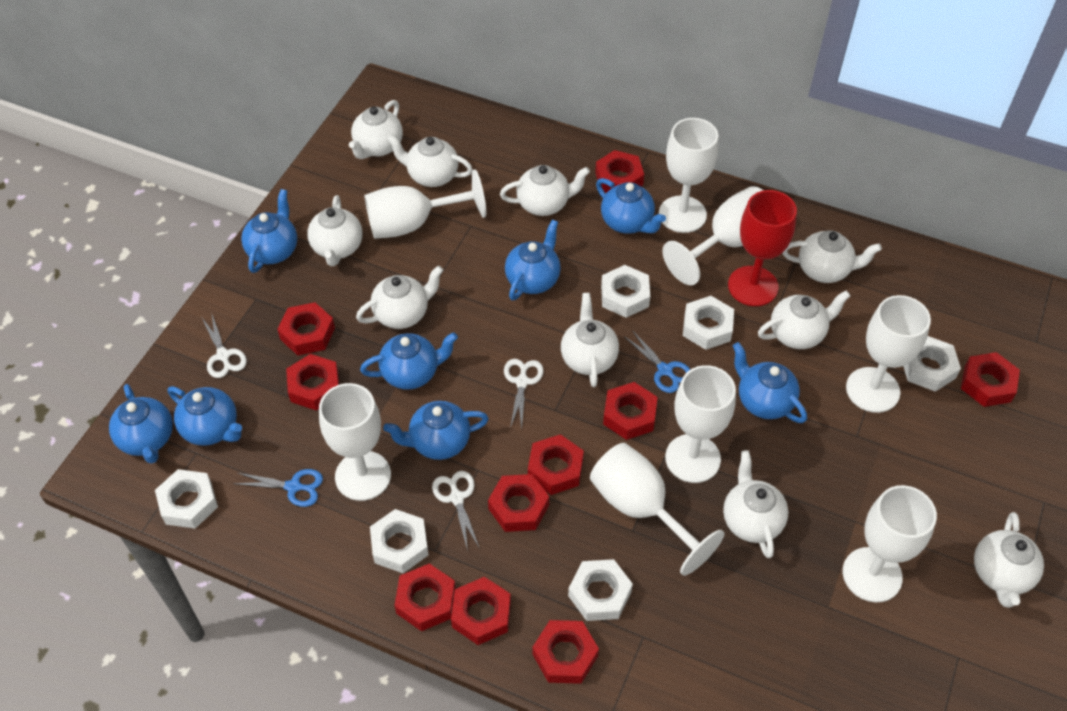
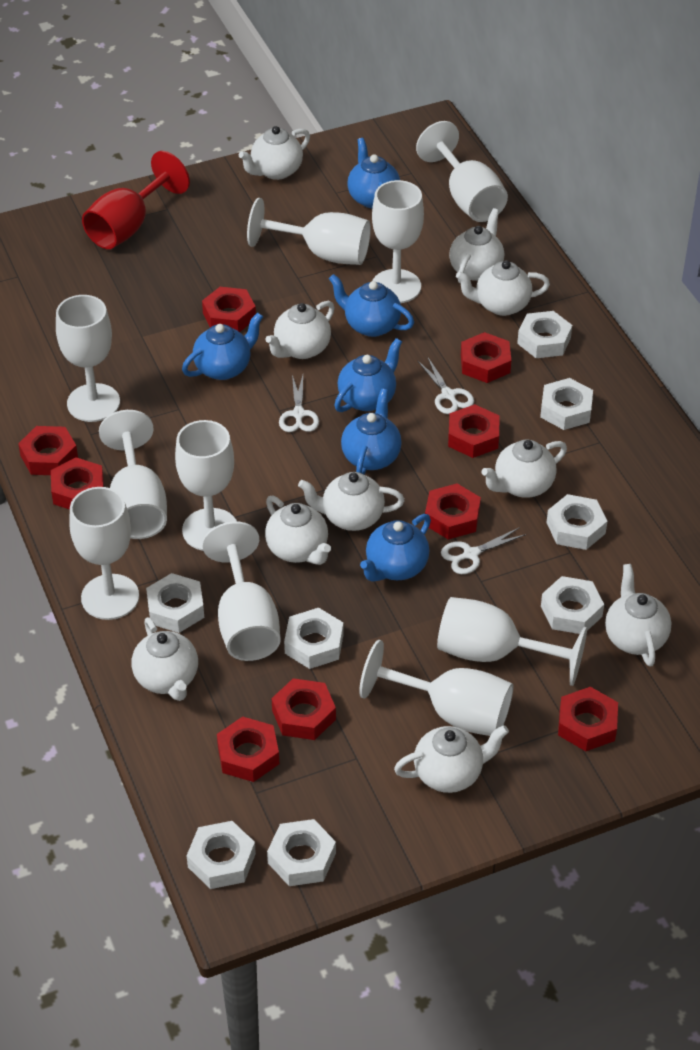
blue scissors: [233,469,323,507] [624,330,691,393] = 2 -> none = 0
blue teapot: [109,384,173,464] [168,386,242,446] [241,189,297,273] [360,332,458,390] [383,401,489,460] [505,220,561,300] [596,178,666,234] [733,342,807,423] = 8 -> [182,312,263,380] [329,274,414,337] [334,338,402,412] [341,389,402,475] [347,138,400,208] [360,514,431,582] = 6
red nut: [277,302,335,356] [286,354,339,411] [394,564,456,631] [451,577,511,645] [488,474,549,532] [528,434,584,495] [533,620,599,684] [595,150,644,193] [603,382,658,440] [961,352,1020,407] = 10 -> [18,426,78,475] [51,457,104,510] [202,287,256,332] [217,717,279,782] [272,678,336,740] [425,483,481,540] [448,404,499,458] [461,332,511,383] [558,687,618,751] = 9
white goblet: [319,383,391,501] [364,169,486,239] [590,443,724,576] [659,118,718,233] [662,186,764,285] [665,365,736,483] [843,485,937,603] [846,295,931,413] = 8 -> [56,295,120,422] [69,487,139,620] [99,410,167,539] [175,420,237,551] [202,522,281,661] [247,198,371,265] [359,640,513,736] [372,180,424,303] [416,121,508,222] [437,597,587,686] = 10
white nut: [155,469,218,529] [370,509,428,573] [568,559,633,621] [601,265,650,318] [683,296,734,350] [903,336,961,392] = 6 -> [146,573,204,633] [187,821,256,889] [267,819,336,886] [284,608,343,669] [517,311,572,358] [540,378,593,430] [541,576,604,634] [546,494,607,550] = 8

